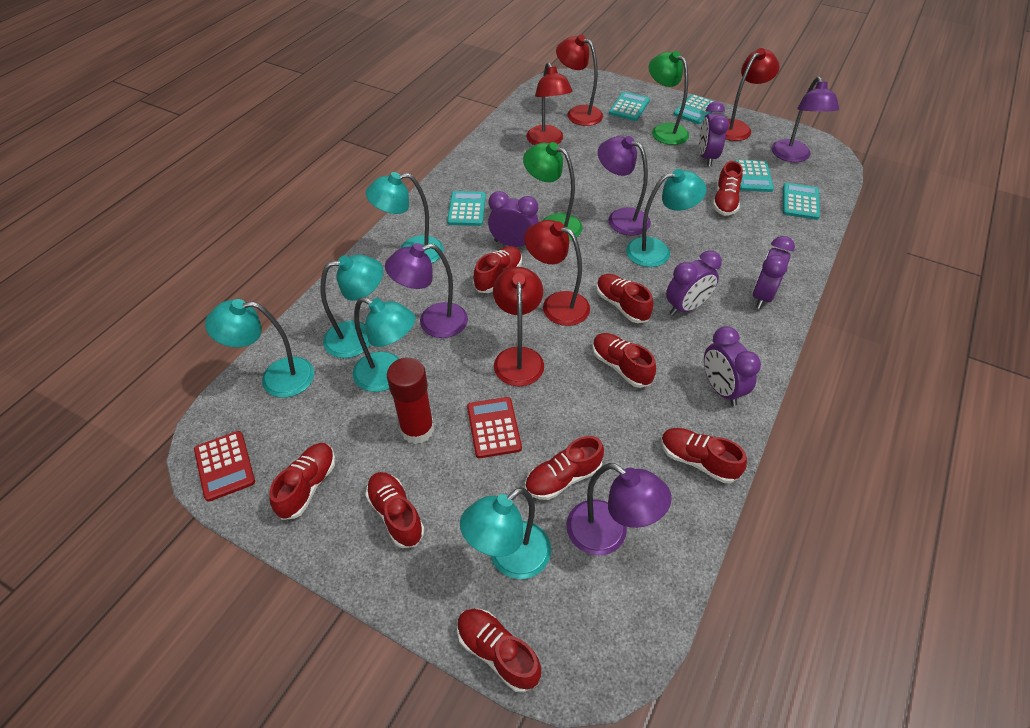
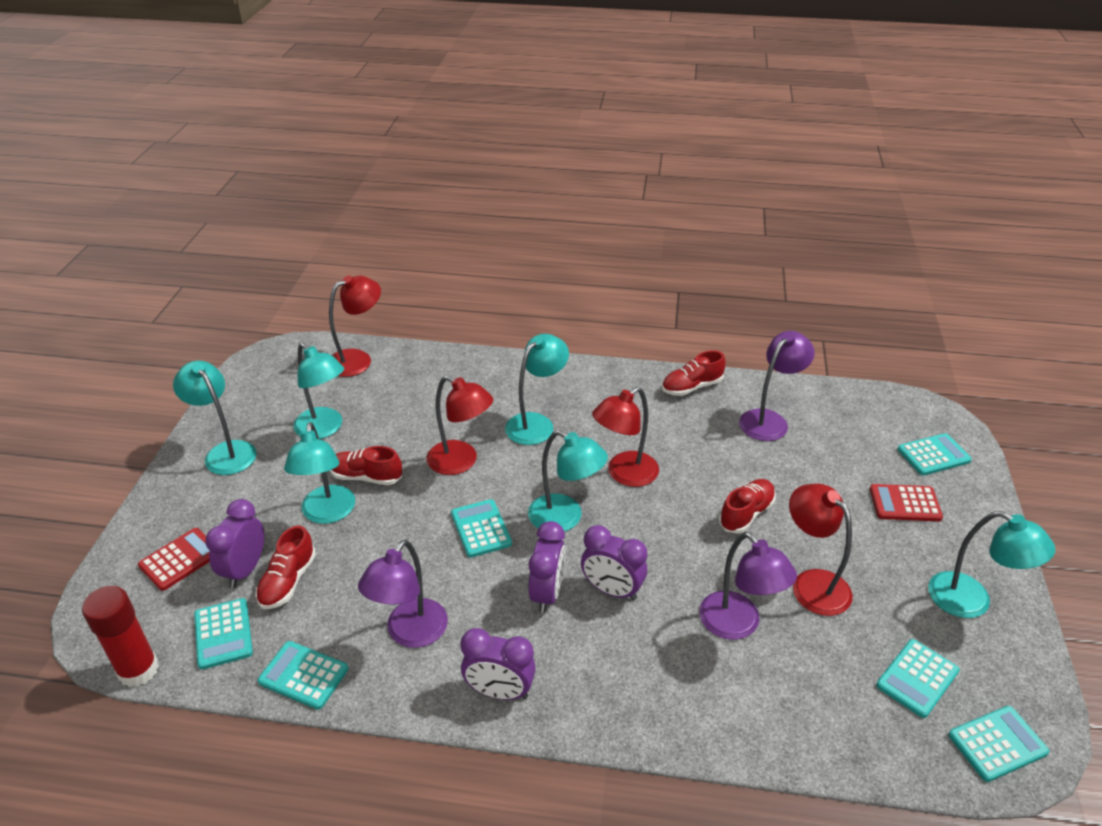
green lamp: [523,142,583,241] [649,51,689,145] = 2 -> none = 0
purple clock: [488,191,538,247] [666,251,722,316] [699,101,729,166] [704,326,761,406] [753,236,795,309] = 5 -> [205,499,264,588] [461,628,536,700] [529,521,565,613] [581,525,647,600] = 4
purple lamp: [385,243,468,338] [566,463,672,556] [598,136,651,236] [772,76,839,162] = 4 -> [358,540,448,648] [699,532,797,640] [739,331,814,441] = 3
red lamp: [493,267,544,386] [524,220,590,326] [526,62,573,145] [556,35,603,126] [725,48,780,141] = 5 -> [329,275,381,377] [427,375,493,475] [592,387,659,487] [789,484,853,616] = 4
red shoe: [269,443,335,520] [365,472,425,548] [457,609,541,693] [473,246,522,293] [525,436,604,500] [592,333,656,388] [596,274,653,323] [661,428,747,483] [713,161,743,216] = 9 -> [255,525,316,609] [330,446,402,485] [662,350,726,396] [719,479,776,534] = 4
turquoise calculator: [447,191,486,226] [609,92,650,121] [673,94,714,124] [735,160,774,192] [783,183,820,220] = 5 -> [194,598,253,670] [257,641,348,710] [451,499,512,558] [876,639,959,718] [898,433,972,476] [948,706,1049,782] = 6

